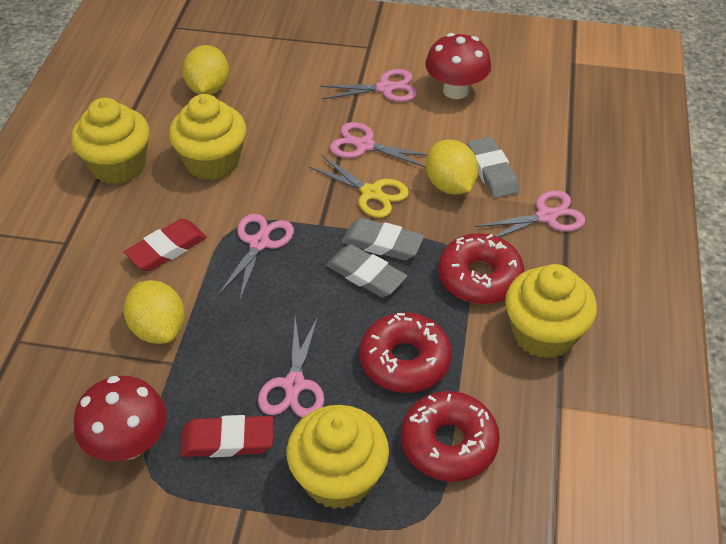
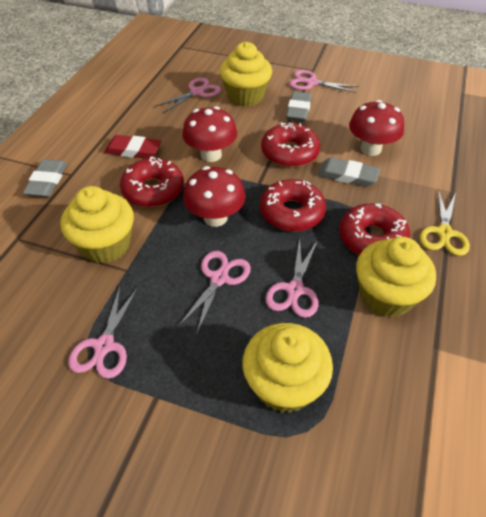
red donut: [360,313,452,393] [401,391,500,481] [438,233,524,304] = 3 -> [120,157,184,207] [260,179,326,232] [261,123,320,168] [339,203,410,255] = 4
red eraser: [124,219,207,271] [180,415,273,457] = 2 -> [104,135,161,159] = 1
red mushroom: [74,376,167,461] [425,33,491,99] = 2 -> [182,106,237,162] [183,166,246,227] [349,100,404,156] = 3
yellow lemon: [124,280,185,344] [182,45,229,95] [426,139,479,194] = 3 -> none = 0

